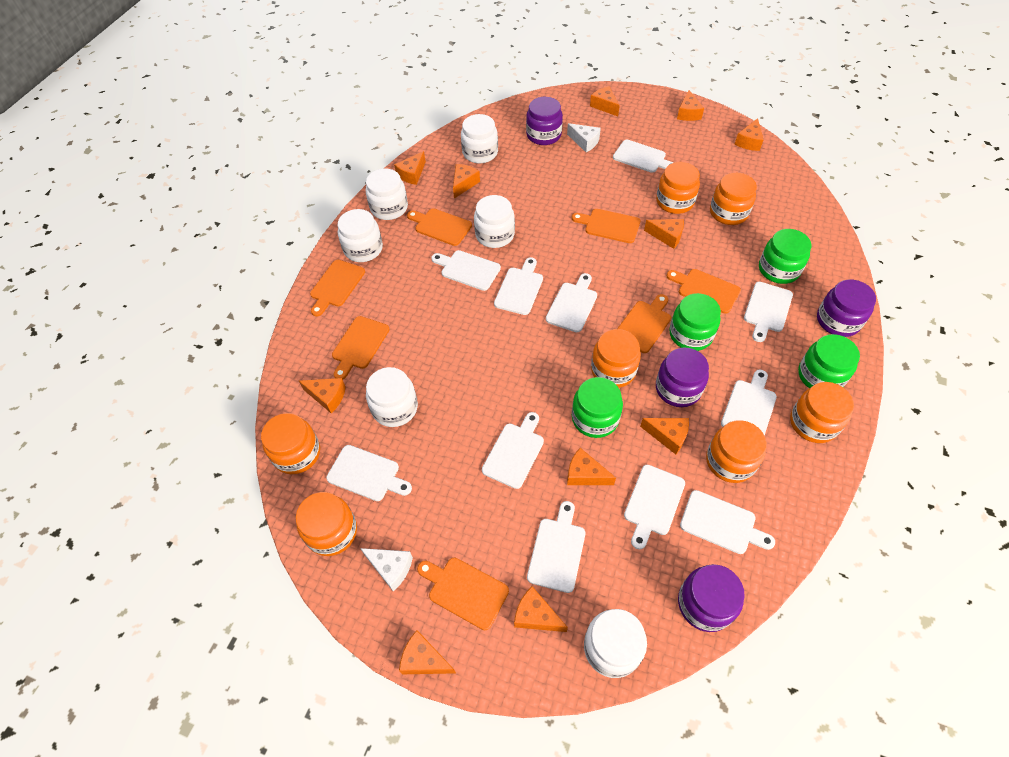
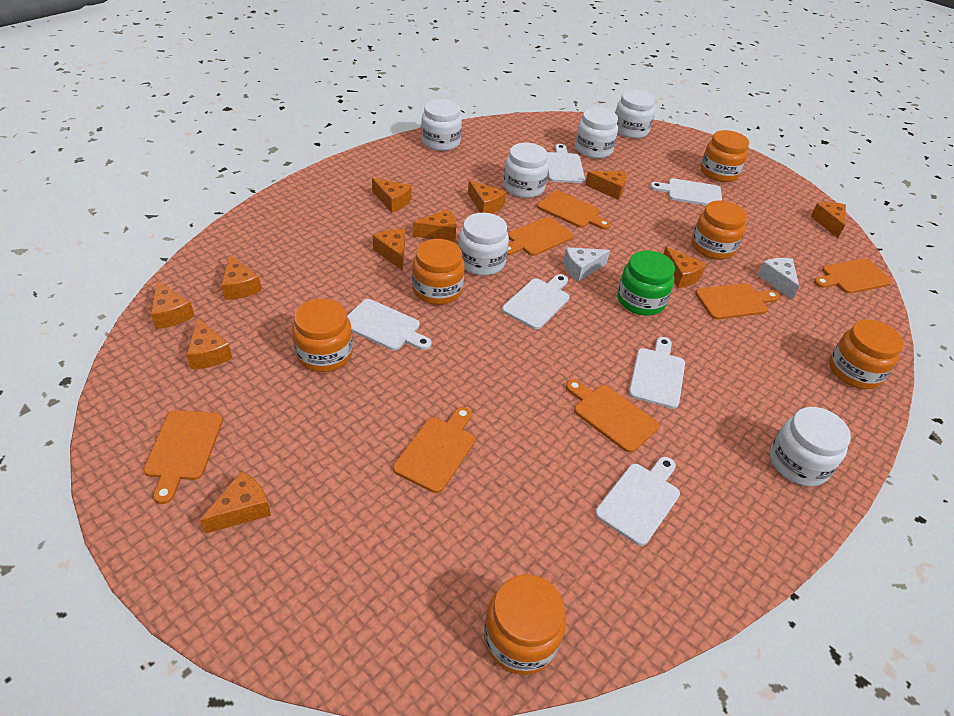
green jar: [572,377,623,438] [669,293,721,351] [759,229,811,284] [798,334,860,388] = 4 -> [617,250,675,315] = 1
orange jar: [261,413,320,474] [296,492,357,556] [591,329,641,388] [656,162,700,214] [706,420,767,483] [710,173,757,225] [790,382,854,443] = 7 -> [292,299,353,372] [412,239,465,305] [484,575,566,675] [691,200,747,260] [701,130,749,182] [829,320,903,389] = 6
purple jar: [526,97,563,145] [656,348,709,407] [678,564,745,632] [817,280,876,337] = 4 -> none = 0
white cutting board: [326,445,412,501] [431,250,501,291] [482,412,544,489] [494,257,543,315] [527,501,585,593] [546,273,597,332] [613,140,673,173] [624,465,685,550] [680,490,775,554] [721,370,777,436] [744,282,793,342] = 11 -> [347,299,431,350] [502,274,570,330] [547,144,585,183] [595,457,680,546] [629,337,685,409] [650,178,722,206] = 6

